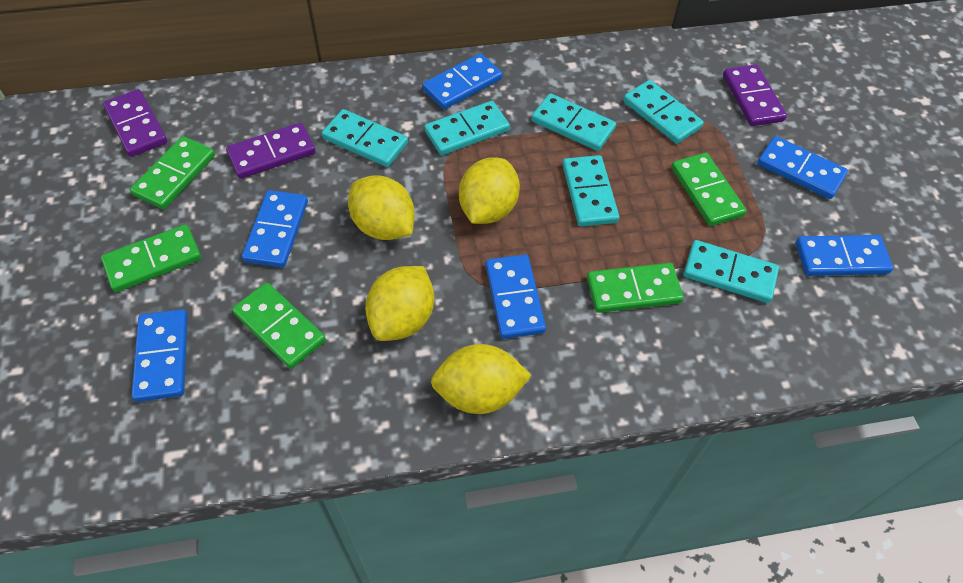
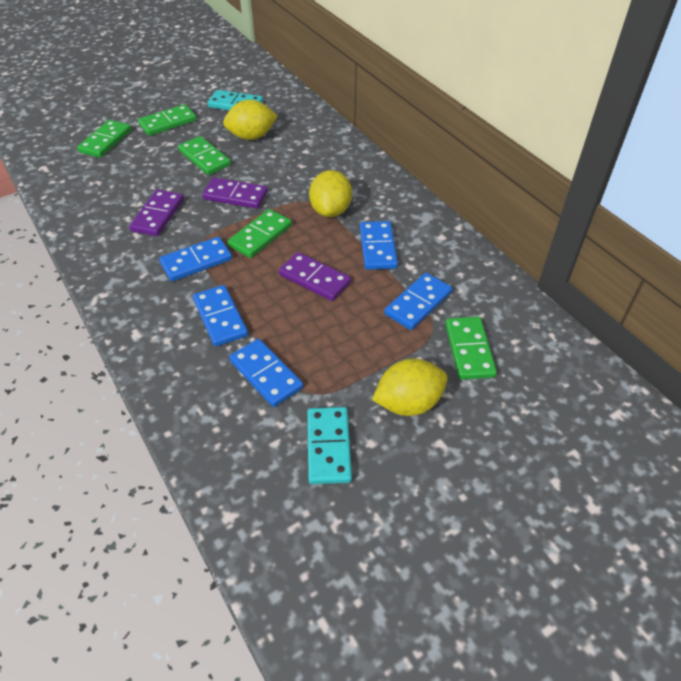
blue domino: [132,309,188,402] [242,190,308,268] [422,53,502,109] [486,254,546,339] [757,136,848,199] [796,235,893,276] = 6 -> [159,237,232,281] [193,285,248,347] [229,339,303,407] [360,221,398,270] [384,273,452,330] = 5
turquoise domino: [322,109,408,167] [424,101,510,155] [531,93,616,151] [562,155,620,227] [623,80,704,144] [684,240,779,303] = 6 -> [207,90,263,110] [307,407,352,484] = 2
yellow lemon: [348,175,414,240] [365,266,434,341] [431,344,532,414] [459,158,520,224] = 4 -> [223,100,278,140] [309,170,352,217] [372,358,448,416] = 3

